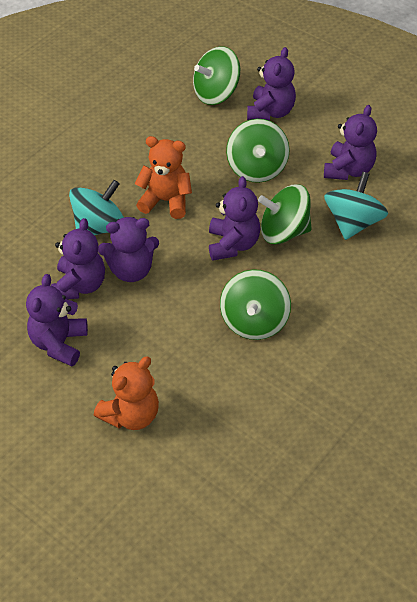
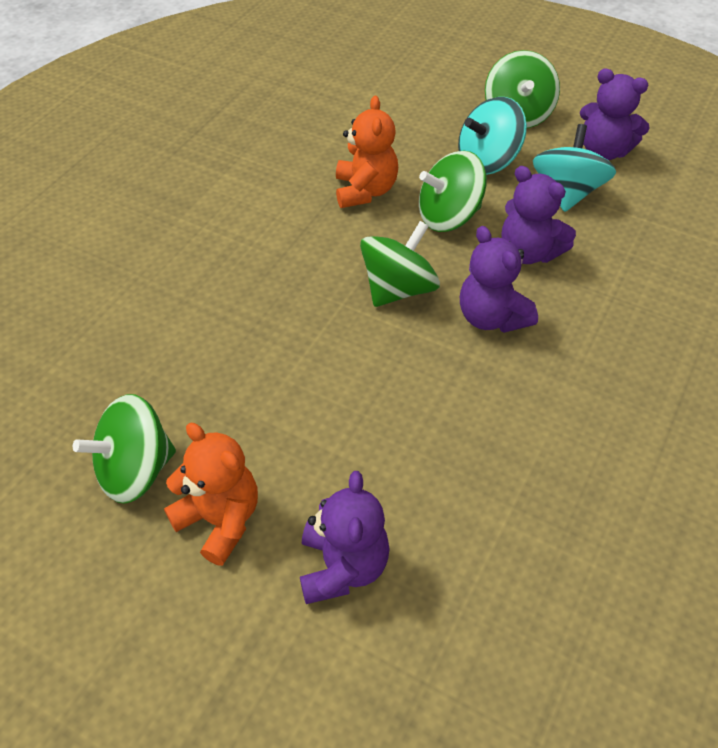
purple teddy bear: [26,274,88,366] [51,218,105,299] [98,217,159,282] [209,176,260,261] [247,47,296,121] [324,105,377,180] = 6 -> [300,471,390,604] [460,226,538,333] [502,166,576,264] [580,68,650,160] = 4

